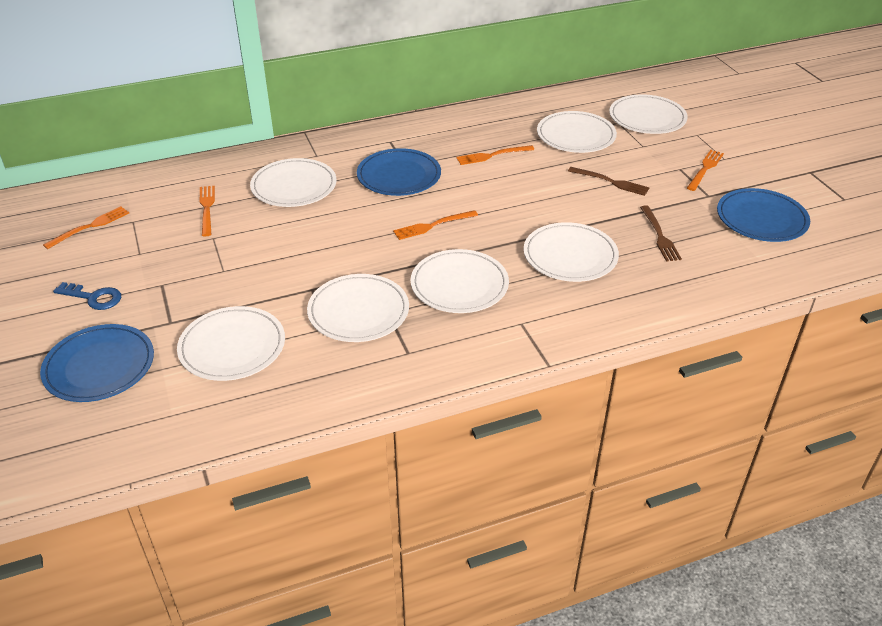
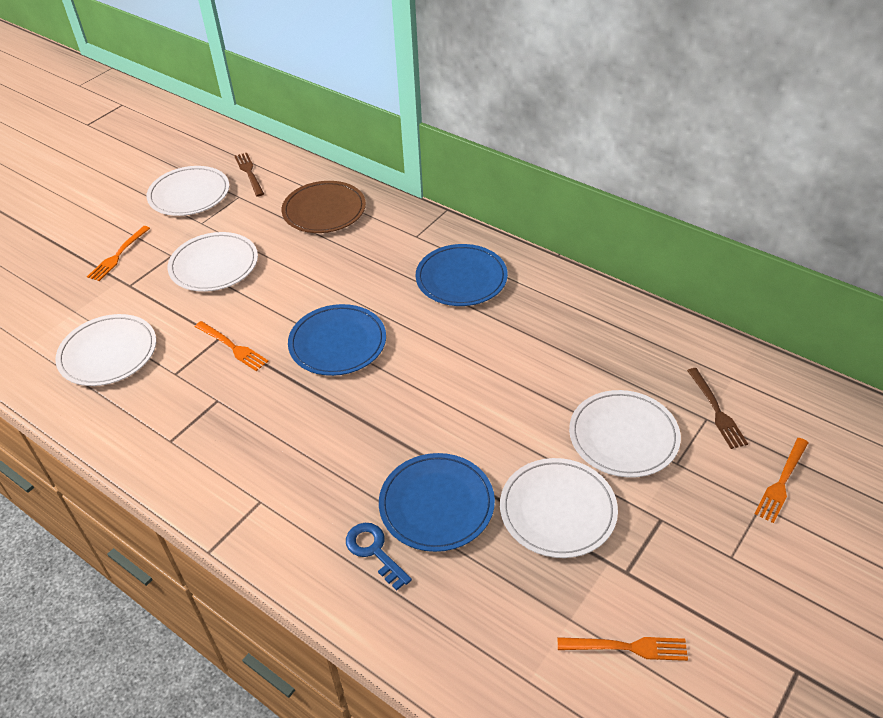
brown plate: none = 0 -> [282,181,366,233] = 1
orange fork: [43,206,129,249] [199,186,215,237] [393,210,478,240] [456,145,534,165] [687,150,724,191] = 5 -> [87,226,150,281] [195,321,269,371] [557,637,688,661] [755,438,808,523] = 4
white plate: [177,306,285,381] [250,158,337,207] [307,274,409,342] [411,249,509,313] [524,222,619,282] [537,111,617,153] [609,94,688,134] = 7 -> [55,314,156,386] [146,166,229,216] [168,232,258,292] [500,458,618,558] [569,390,681,478] = 5

